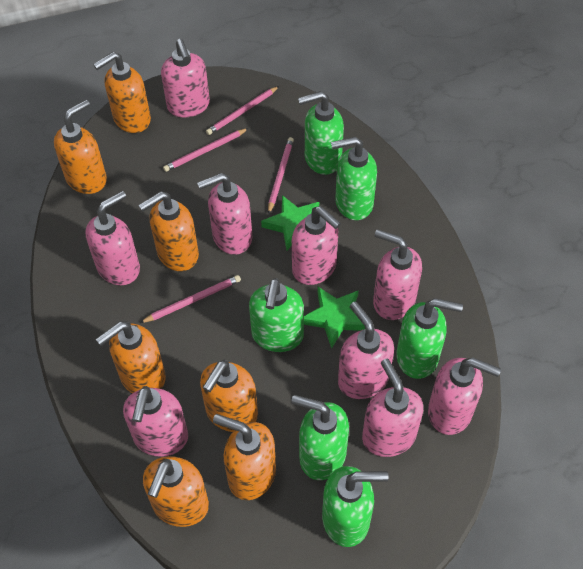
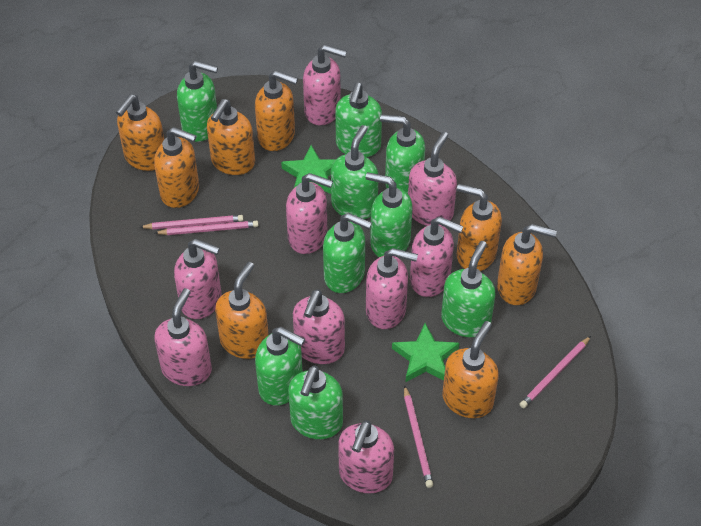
green soap dispenser: [249,278,304,352] [291,395,349,480] [298,91,344,175] [322,466,389,547] [331,137,377,220] [396,298,463,379] = 6 -> [177,60,218,142] [255,327,305,406] [288,365,343,439] [323,213,372,293] [331,125,378,219] [335,82,382,157] [365,172,413,257] [380,114,425,194] [441,241,496,337] = 9
orange soap dispenser: [54,99,107,194] [93,52,151,133] [96,322,166,393] [138,191,199,271] [143,456,209,527] [200,360,258,432] [213,414,276,500] = 7 -> [116,94,164,171] [154,127,199,208] [207,99,255,175] [215,262,269,359] [255,70,298,151] [443,321,499,418] [457,184,502,271] [497,224,557,305] = 8

